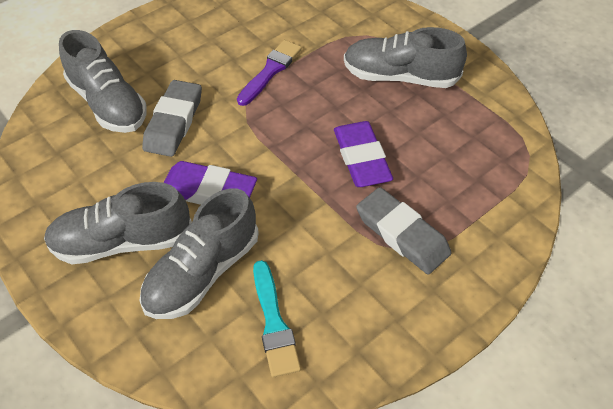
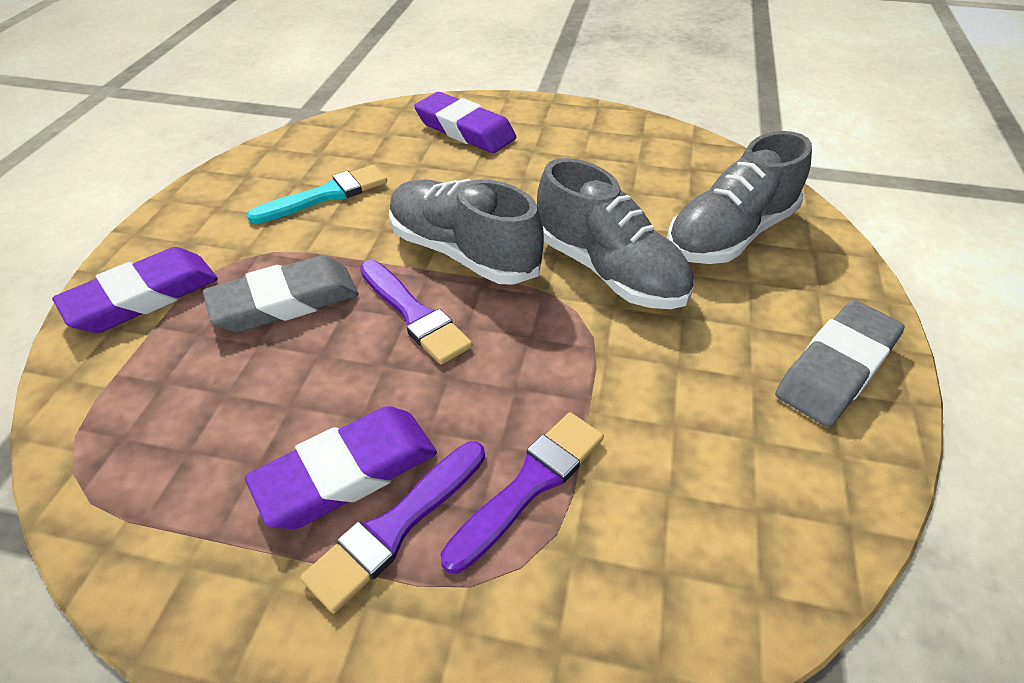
grey shoe: [44,182,192,264] [59,30,147,133] [140,188,259,319] [344,27,467,88] = 4 -> [389,179,544,285] [537,158,693,309] [667,131,812,264] = 3
purple brush: [237,40,302,106] = 1 -> [300,441,485,614] [360,260,472,365] [440,412,604,574] = 3
purple eraser: [164,161,257,205] [334,121,393,187] = 2 -> [52,247,218,333] [245,406,437,529] [414,92,516,153] = 3

